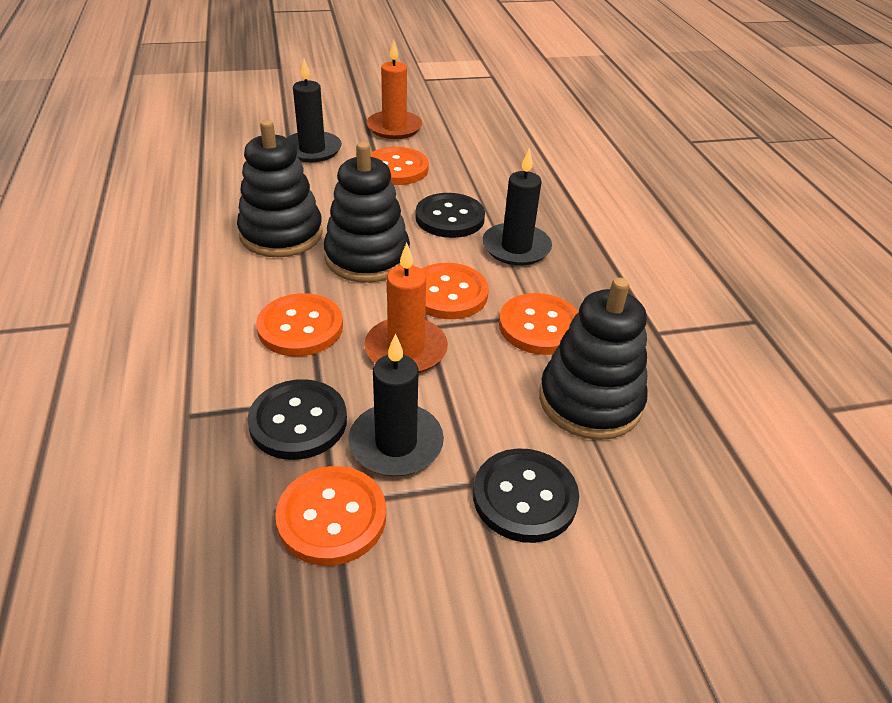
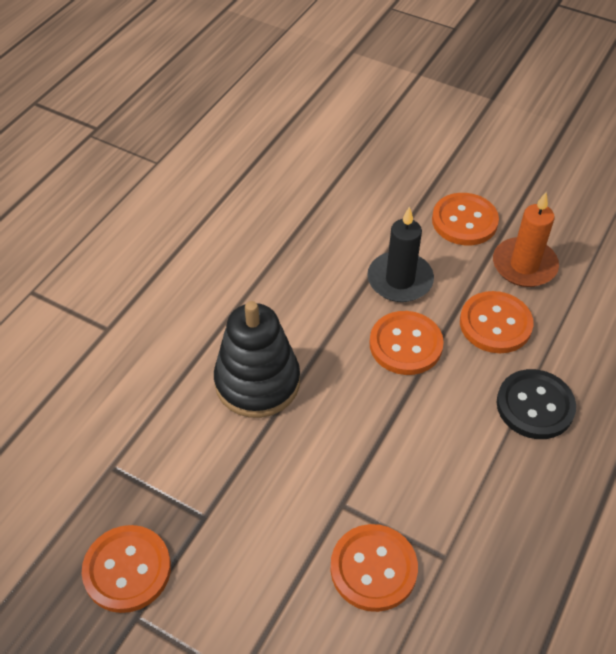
black button: [248,379,347,460] [415,193,485,238] [473,448,579,543] = 3 -> [497,369,576,439] = 1
black candle: [287,58,342,162] [348,334,444,476] [482,148,552,266] = 3 -> [367,206,434,302] = 1
black stacking toy: [237,120,323,257] [324,142,410,283] [539,278,648,440] = 3 -> [214,301,300,418] = 1
orange candle: [364,243,448,373] [366,40,422,139] = 2 -> [493,192,559,287] = 1

